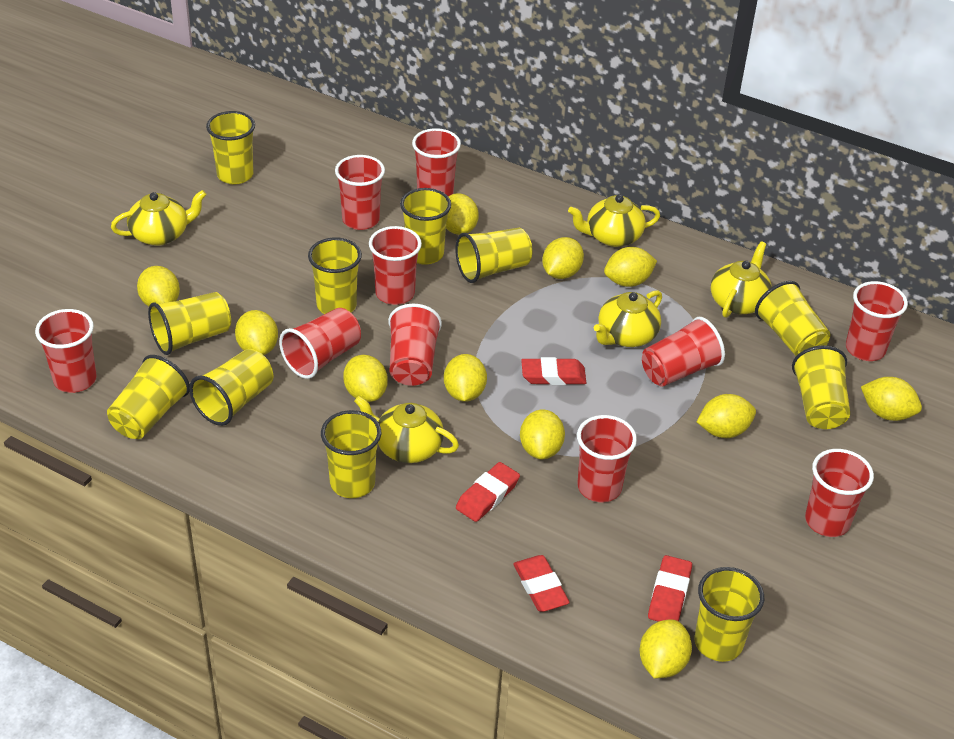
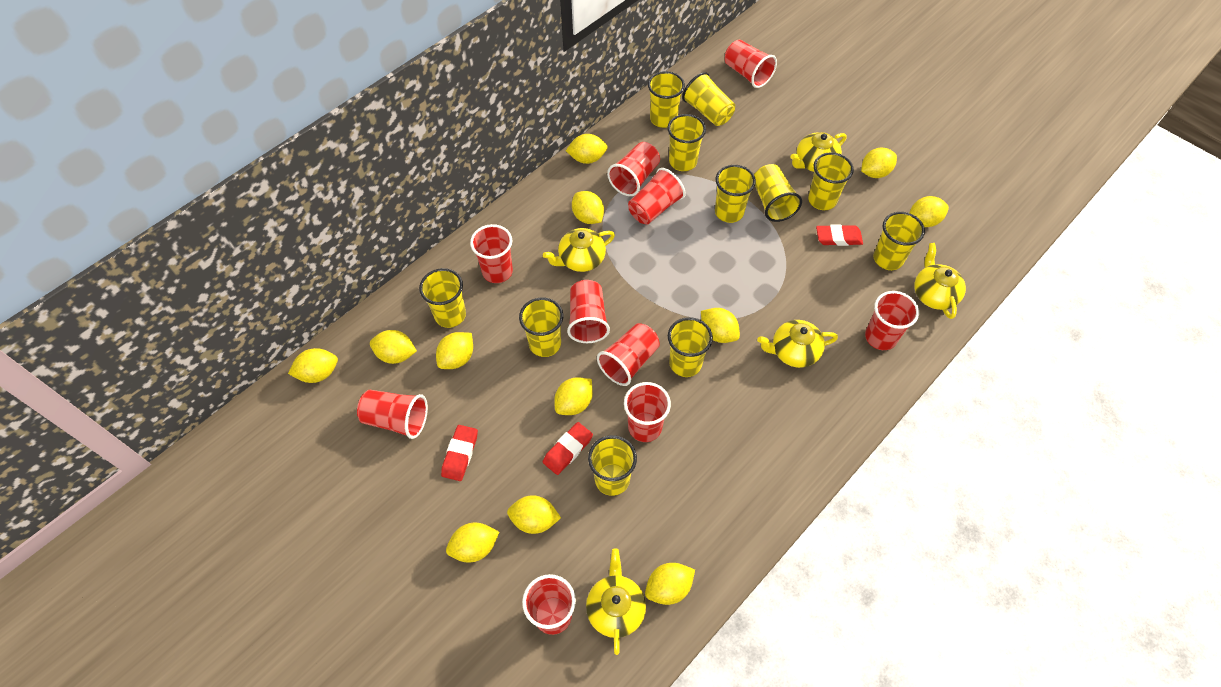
red eraser: [456,462,520,522] [513,555,570,612] [521,357,586,385] [648,555,692,622] = 4 -> [441,425,478,481] [543,422,593,475] [816,224,863,246] = 3
yellow lemon: [137,266,180,306] [235,310,278,355] [343,355,388,402] [444,354,487,402] [446,193,479,235] [520,409,565,459] [542,237,584,279] [604,247,657,287] [640,620,692,678] [697,394,756,438] [861,377,922,421] = 11 -> [288,348,338,383] [370,330,417,364] [436,332,473,369] [446,523,499,563] [507,495,561,534] [554,377,593,415] [566,134,608,164] [572,191,604,224] [645,563,695,605] [701,308,740,343] [861,148,897,178] [909,196,949,227] = 12

